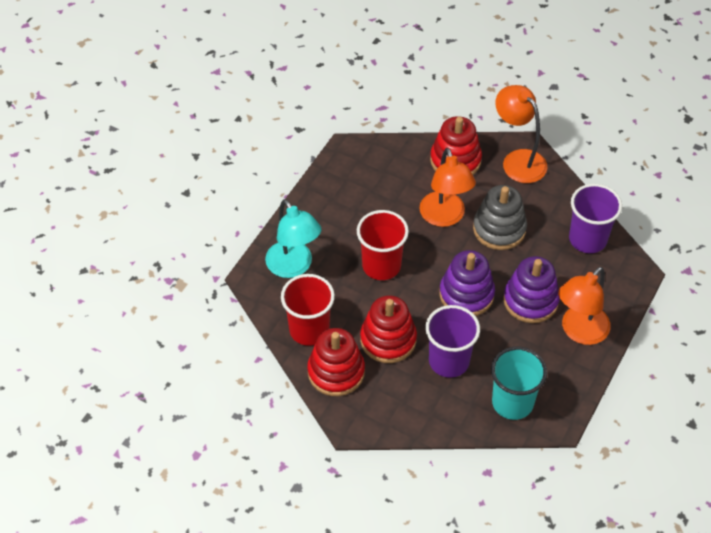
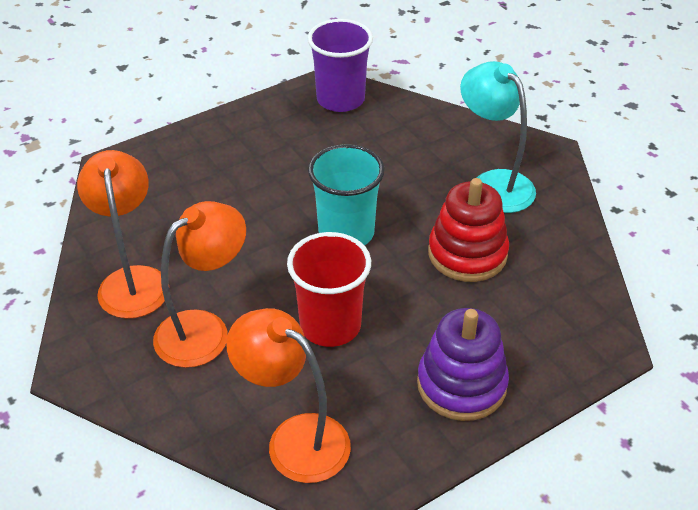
grey stacking toy: [473,185,527,250] = 1 -> none = 0
purple cup: [425,305,480,378] [569,184,622,253] = 2 -> [308,19,373,112] = 1
purple stacking toy: [439,250,495,316] [503,256,560,323] = 2 -> [417,308,509,421] = 1
red cup: [281,274,335,346] [357,210,409,280] = 2 -> [287,232,371,347] = 1
red stacking toy: [307,328,365,396] [360,295,417,363] [430,116,482,175] = 3 -> [428,178,509,282] = 1

